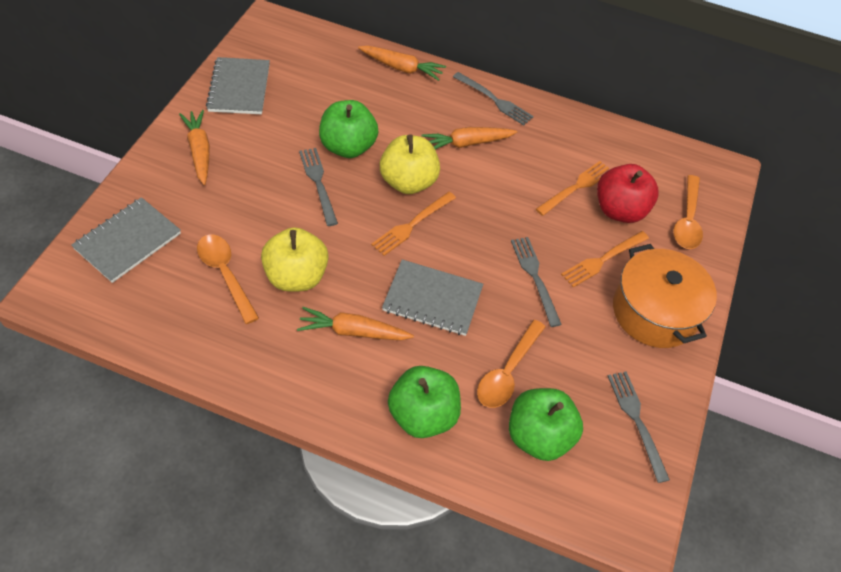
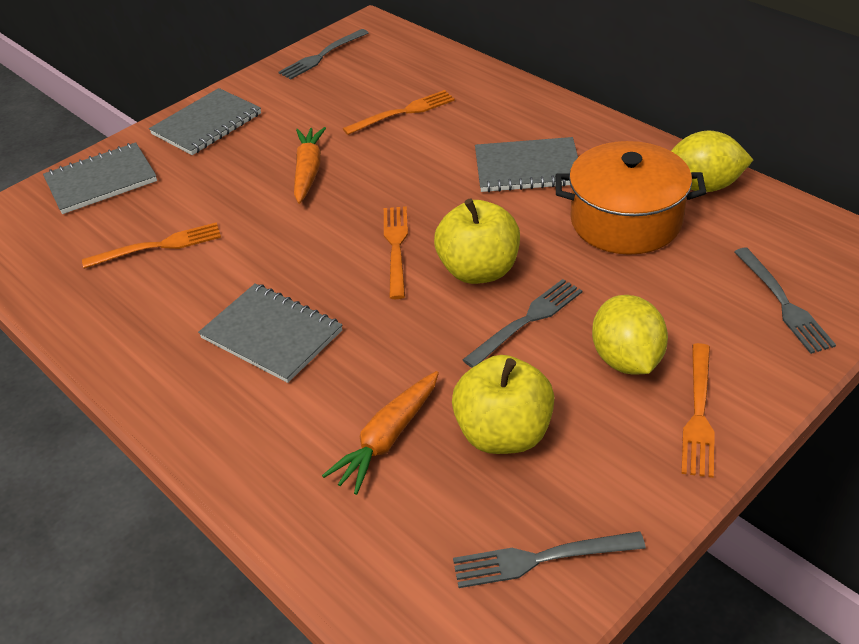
green apple: [319,100,378,158] [388,366,461,438] [509,388,583,461] = 3 -> none = 0
grey notebook: [71,197,181,283] [206,57,270,114] [382,259,483,336] = 3 -> [43,142,157,214] [149,88,261,155] [198,283,342,383] [475,137,578,192] = 4
orange carrot: [179,110,210,185] [297,307,414,340] [358,46,446,81] [421,127,517,149] = 4 -> [294,127,326,204] [322,371,439,495] = 2
orange fork: [371,192,456,256] [536,161,609,216] [561,231,649,287] = 3 -> [82,222,221,269] [343,90,455,135] [384,206,408,299] [681,343,715,478] = 4
orange spoon: [197,234,259,324] [477,320,546,408] [674,175,703,249] = 3 -> none = 0
red apple: [597,164,659,223] = 1 -> none = 0
yellow lemon: none = 0 -> [592,295,668,375] [671,131,753,192] = 2

